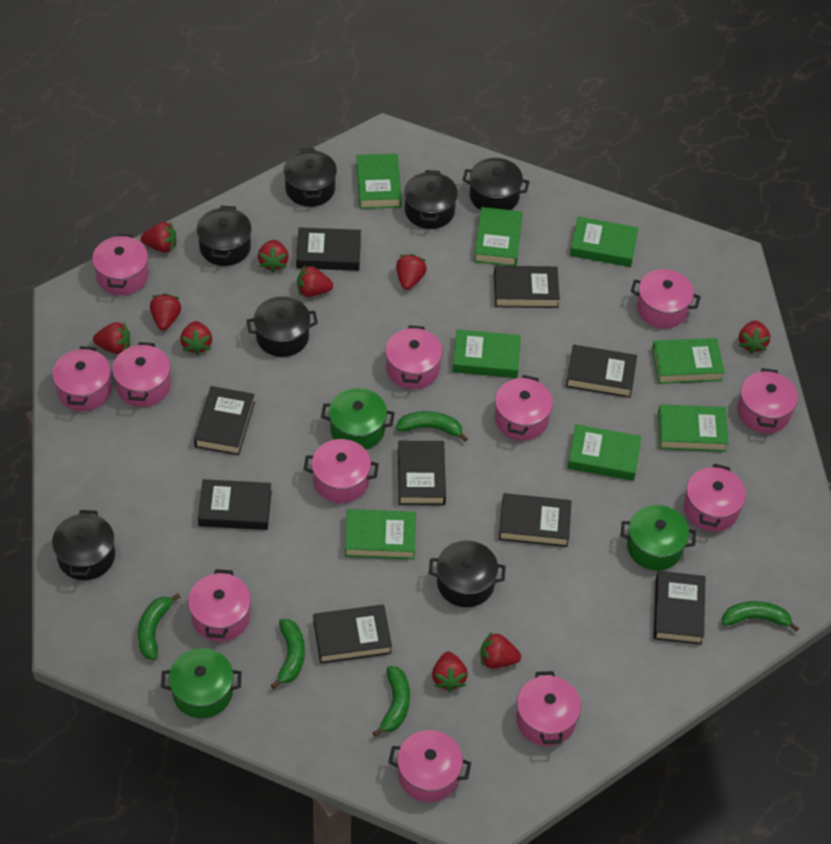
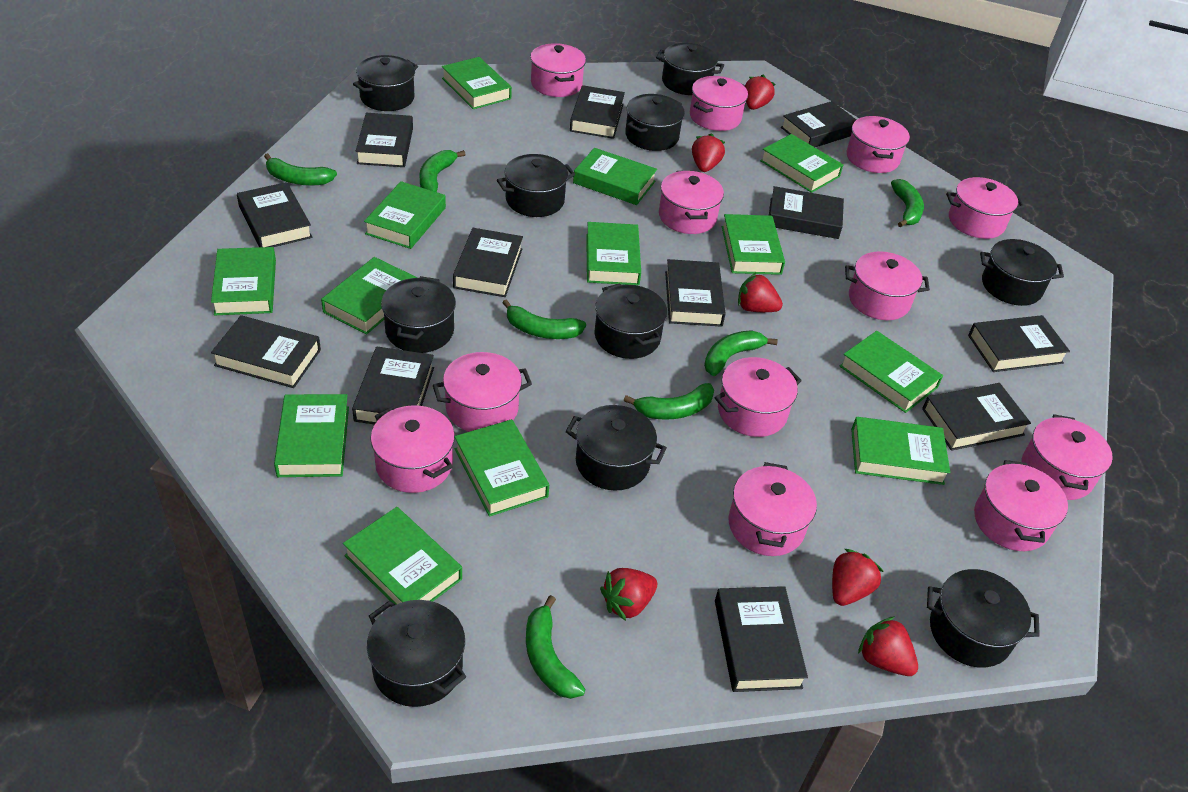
black book: [194,386,255,455] [198,479,272,530] [296,227,361,271] [313,605,392,664] [398,441,446,505] [494,266,560,308] [499,493,572,547] [566,345,637,398] [653,571,705,645] = 9 -> [211,315,321,388] [237,182,312,247] [352,347,434,425] [356,113,413,167] [453,228,523,297] [570,85,625,139] [665,259,726,327] [715,586,808,692] [769,186,844,239] [781,101,856,147] [922,383,1031,451] [968,315,1070,372] = 12
black pot: [52,510,115,580] [197,206,251,266] [246,296,318,357] [283,148,337,207] [404,170,458,229] [429,540,506,607] [463,158,530,210] = 7 -> [353,55,418,111] [367,600,466,707] [381,276,456,353] [497,154,575,217] [566,405,667,491] [594,283,667,359] [625,94,685,151] [656,43,724,95] [927,569,1040,668] [980,239,1064,306] = 10
green banana: [138,593,181,660] [271,619,305,689] [373,666,410,737] [396,411,468,442] [722,601,799,632] = 5 -> [264,153,337,186] [419,150,466,192] [502,299,586,339] [526,595,586,699] [624,383,714,420] [704,330,778,376] [891,179,924,227] = 7
green book: [345,509,416,560] [356,154,402,209] [452,329,521,378] [474,207,523,266] [567,424,641,481] [570,217,638,267] [652,338,725,384] [658,404,729,452] = 8 -> [211,247,276,315] [274,394,349,477] [321,257,417,335] [343,507,462,605] [364,181,446,249] [442,57,512,109] [455,419,549,517] [573,148,657,205] [586,222,641,285] [722,214,785,275] [760,134,843,193] [840,331,943,413] [851,417,950,485] = 13
green pot: [161,648,241,718] [321,388,395,450] [621,505,696,571] = 3 -> none = 0
red strawberry: [93,322,130,354] [141,222,176,252] [150,294,181,330] [180,321,212,356] [258,240,289,273] [297,265,333,297] [396,254,427,290] [432,652,468,692] [480,632,521,668] [739,320,770,354] = 10 -> [600,568,657,621] [692,133,725,172] [738,273,783,312] [745,75,776,110] [832,549,884,606] [858,616,918,676] = 6

